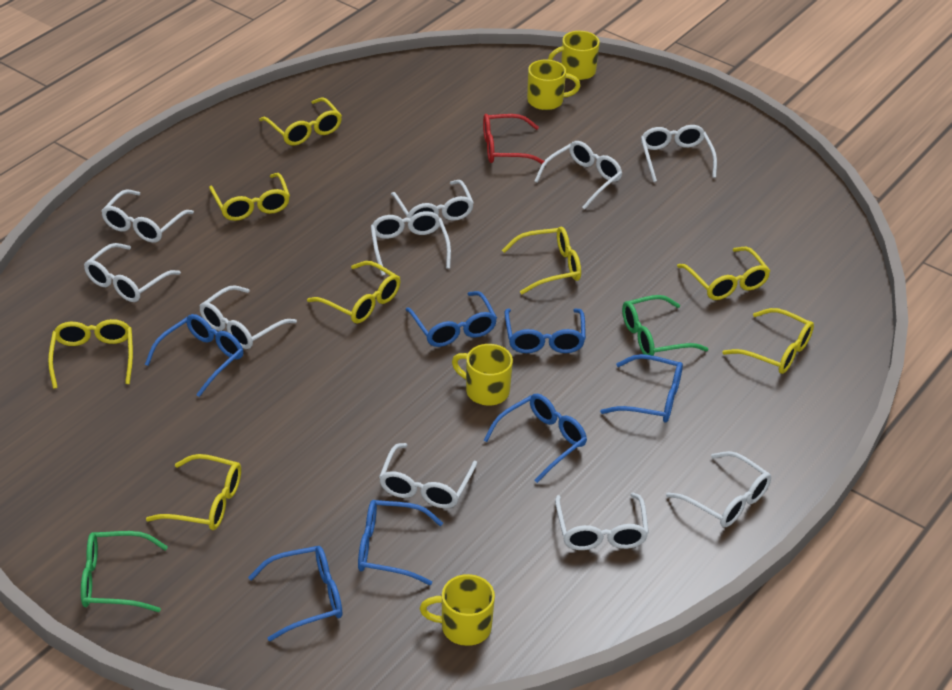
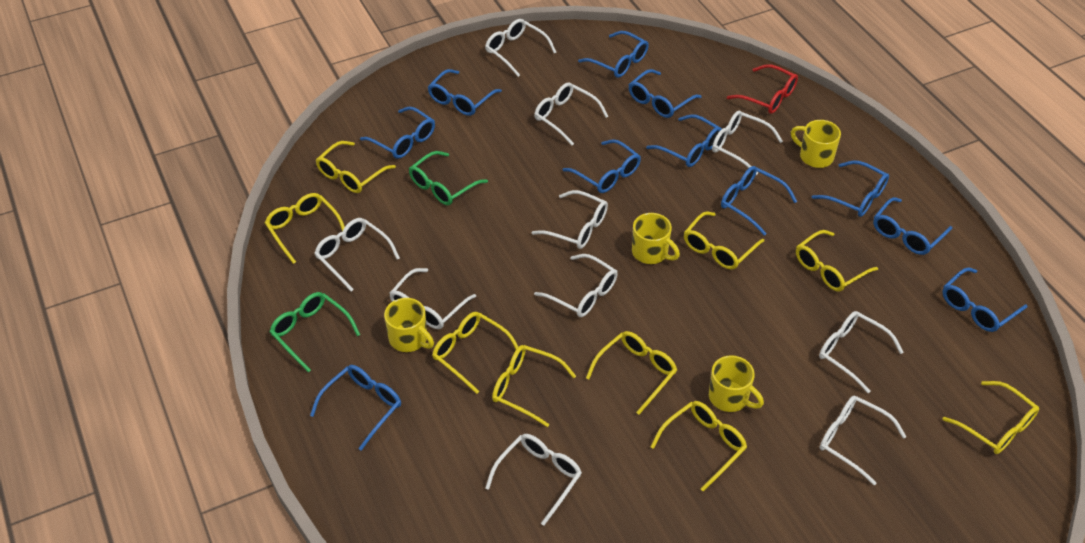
blue glasses: [145,314,243,397] [248,546,342,641] [358,500,443,585] [406,291,497,347] [484,394,587,483] [505,309,586,353] [600,354,683,422] = 7 -> [310,365,401,451] [360,107,435,159] [428,69,502,116] [563,139,641,193] [578,31,649,78] [629,69,702,118] [646,114,722,167] [721,166,797,236] [812,160,889,217] [873,197,952,255] [942,268,1028,332] = 11
yellow glasses: [48,319,133,389] [146,454,241,530] [209,173,290,221] [259,97,342,146] [307,261,400,324] [502,227,581,294] [677,247,770,300] [722,308,814,374] = 8 -> [265,193,345,264] [316,141,396,193] [432,312,518,394] [492,345,576,427] [586,331,677,415] [650,401,747,491] [684,212,764,269] [796,230,878,292] [942,381,1039,454] = 9

